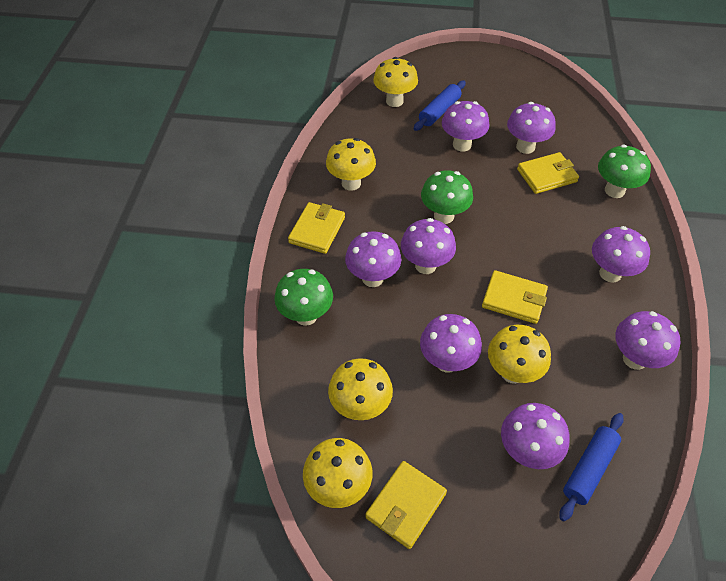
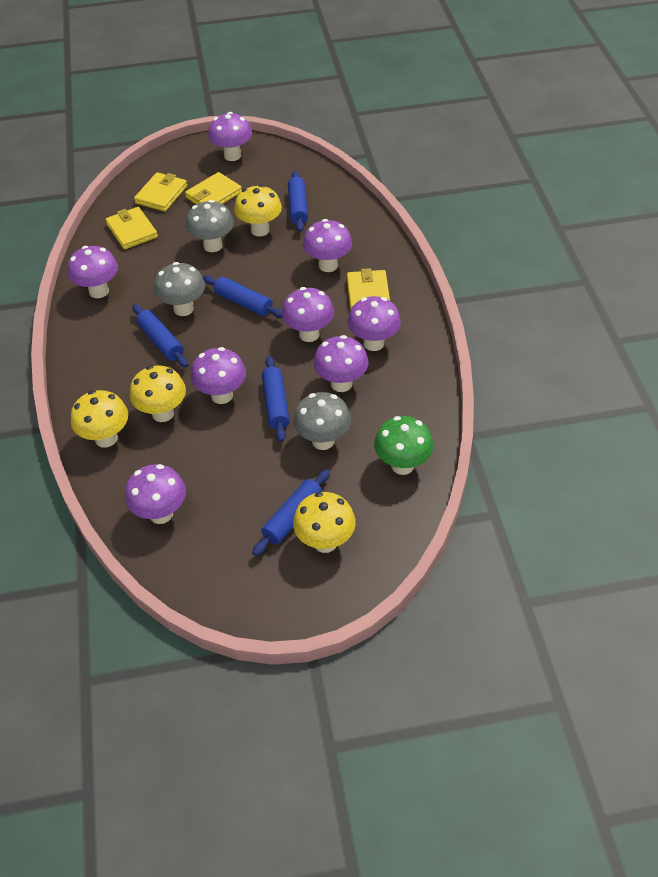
blue rolling pin: [414,81,466,131] [559,413,624,522] = 2 -> [132,304,188,367] [203,275,282,318] [252,469,330,556] [262,356,290,442] [288,171,308,232] = 5
green mushroom: [274,269,333,326] [421,170,473,224] [598,145,651,198] = 3 -> [374,416,434,475] = 1
grey mushroom: none = 0 -> [154,262,205,316] [186,200,234,252] [293,392,351,450] = 3
yellow mushroom: [303,438,372,508] [326,138,376,191] [328,358,393,420] [373,57,418,107] [488,325,551,384] = 5 -> [71,390,128,448] [130,365,186,422] [234,185,282,236] [293,492,356,553] = 4

